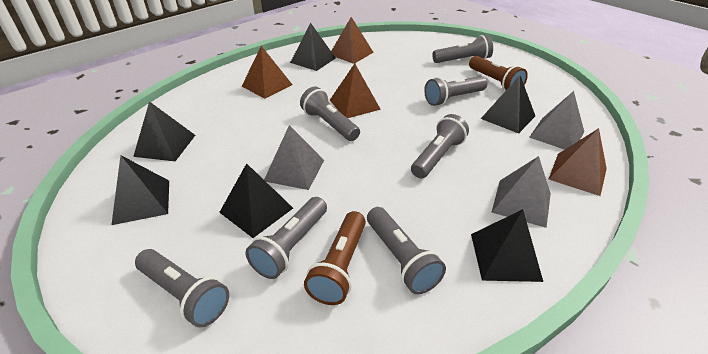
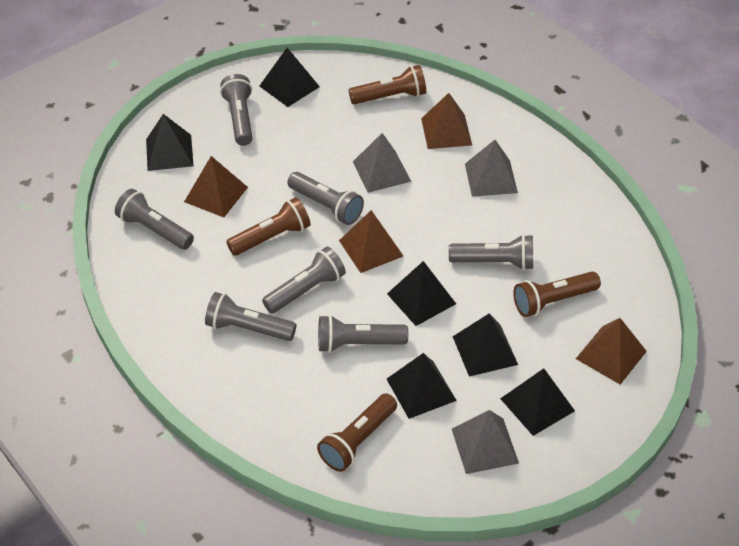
brown flashlight: [304,211,366,305] [469,56,528,91] = 2 -> [226,197,311,256] [317,393,397,472] [349,65,426,104] [513,271,601,317] = 4

